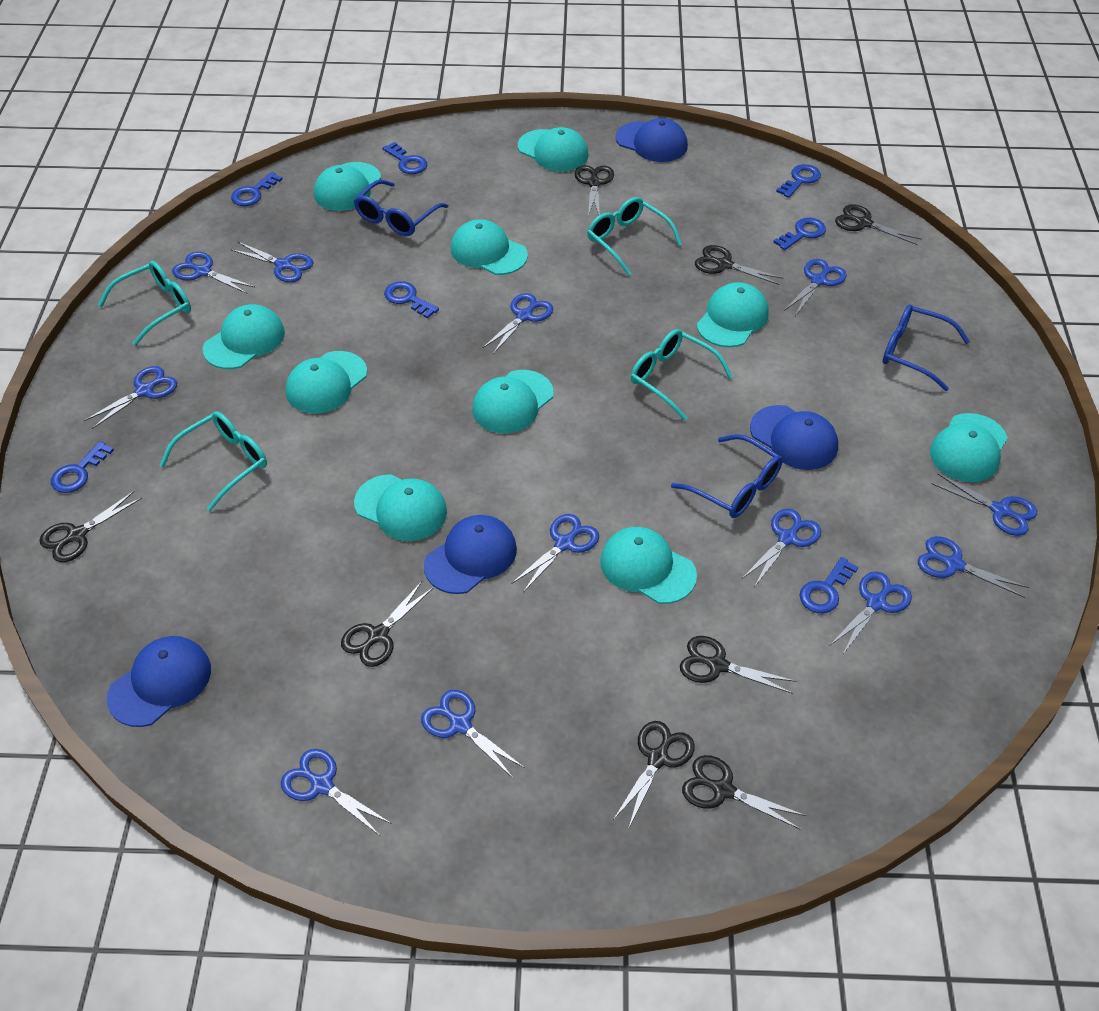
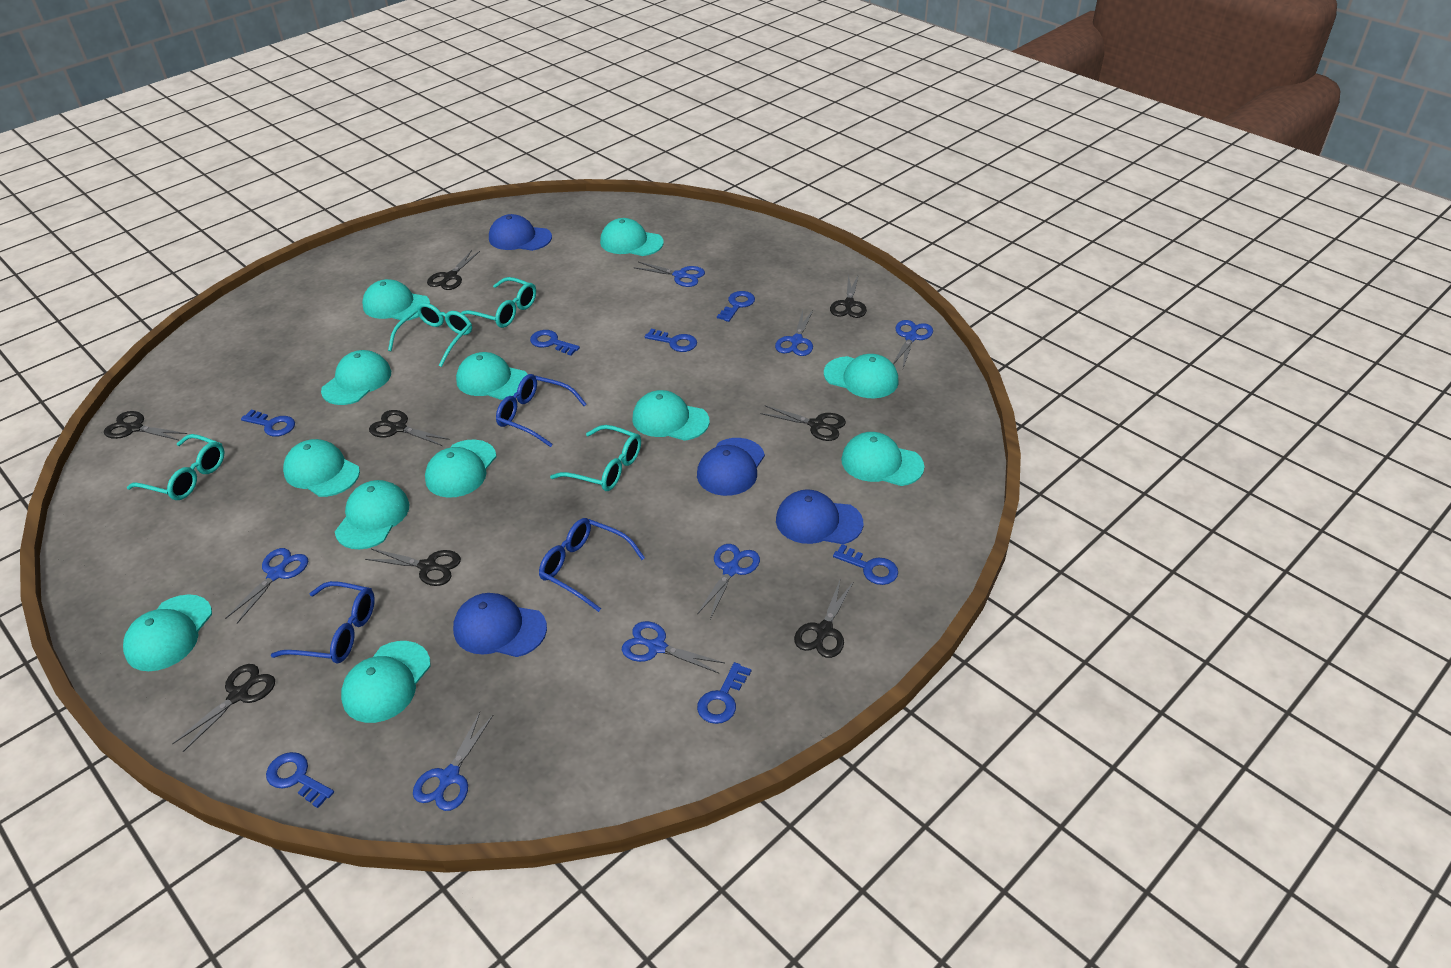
blue scissors: [84,366,177,429] [172,252,255,294] [232,242,314,282] [281,749,392,836] [421,690,525,779] [482,293,553,354] [511,514,599,592] [742,509,821,587] [784,259,847,316] [829,571,912,654] [918,536,1029,598] [932,474,1037,536] = 12 -> [225,548,308,623] [413,712,493,811] [622,621,725,673] [633,262,705,287] [697,544,760,619] [775,310,813,356] [893,320,933,368] = 7
turquoise cap: [203,304,285,369] [286,351,367,414] [314,162,381,211] [354,474,447,541] [451,219,528,275] [472,370,554,433] [518,127,588,172] [600,527,697,604] [697,282,769,347] [930,413,1008,482] = 10 -> [123,594,212,671] [283,439,360,497] [321,350,391,405] [335,480,409,549] [341,641,430,723] [362,279,430,321] [425,439,496,498] [456,352,528,400] [600,218,664,256] [632,390,710,441] [824,354,899,398] [841,432,924,486] = 12

